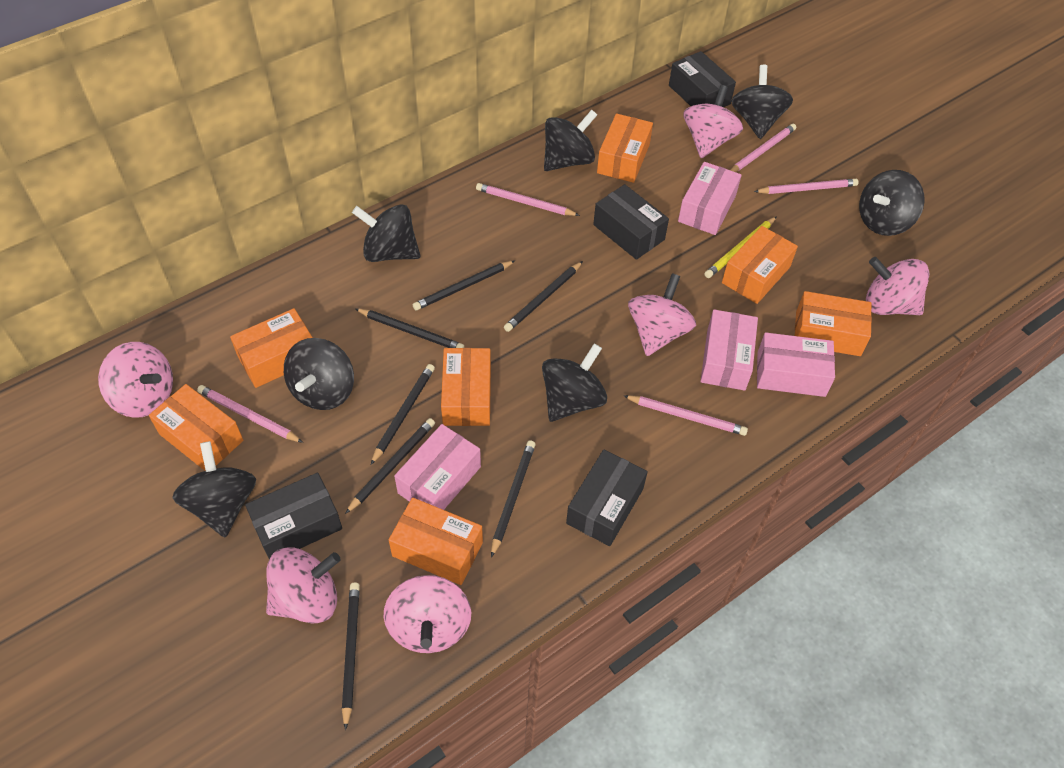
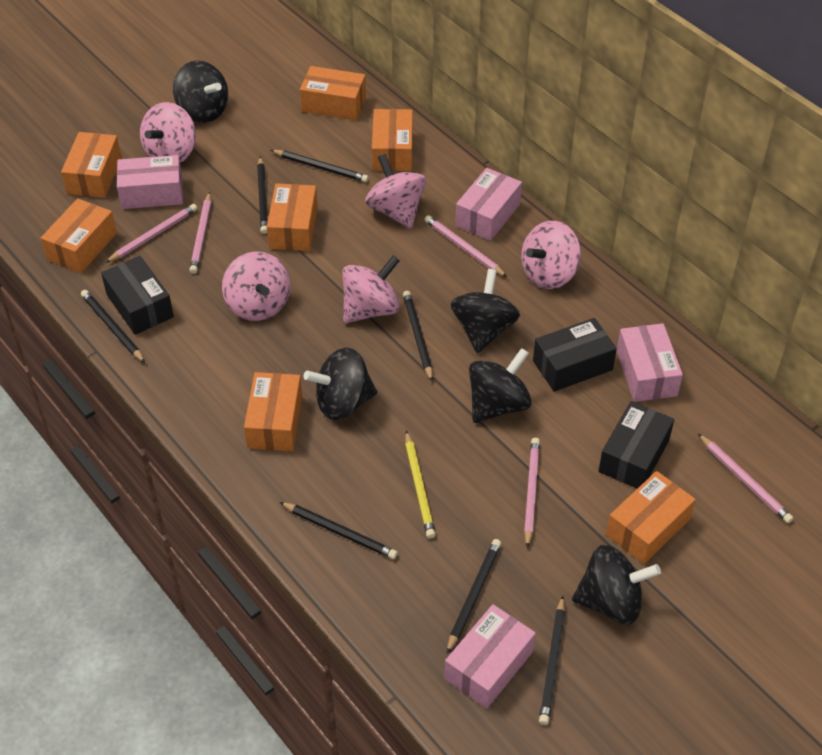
black box: [245,473,342,559] [566,450,648,546] [593,184,669,260] [669,51,736,107] = 4 -> [101,256,174,335] [533,318,617,392] [599,401,674,489] = 3
black spinning top: [172,441,256,538] [284,338,354,410] [352,204,420,262] [542,343,607,422] [544,110,597,171] [731,65,793,139] [859,170,925,236] = 7 -> [173,60,228,122] [304,348,377,420] [451,269,520,353] [469,348,532,423] [572,545,661,624] = 5
pink spinning top: [98,342,173,418] [266,547,341,624] [384,575,471,653] [628,273,696,356] [683,85,743,158] [866,257,930,315] = 6 -> [140,102,196,163] [222,251,291,321] [342,255,400,323] [365,154,426,229] [521,221,581,289] = 5

